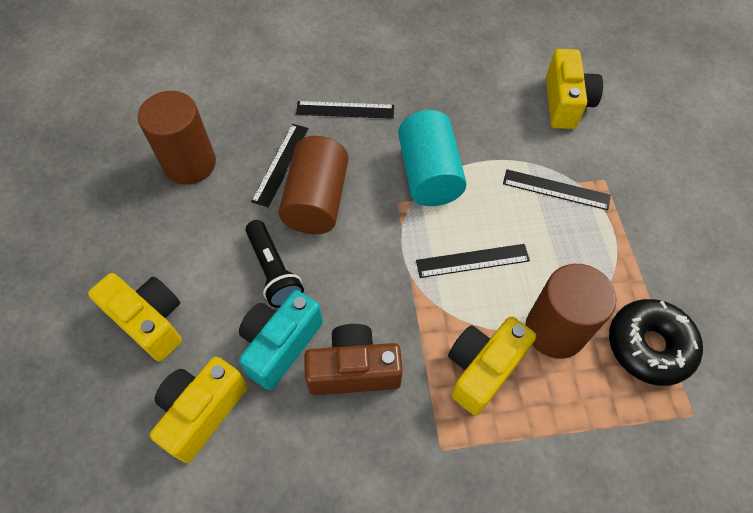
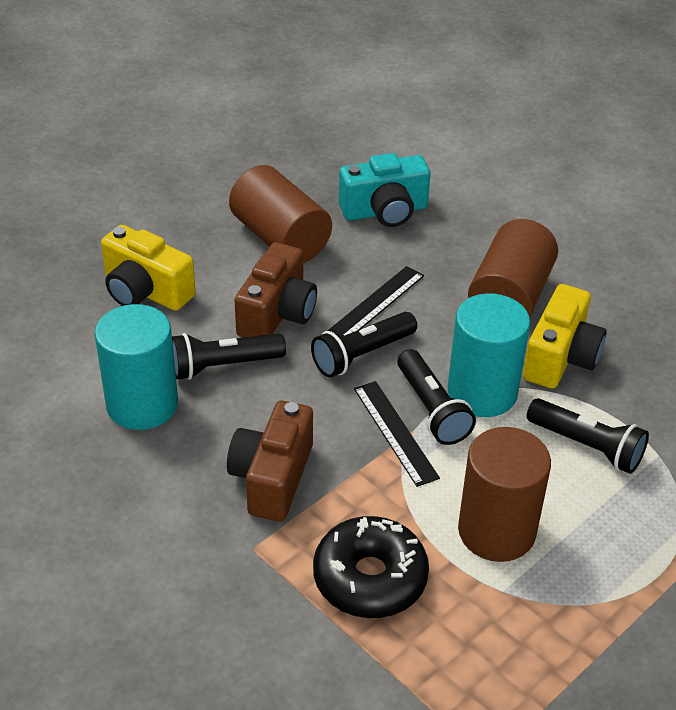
black flashlight: [245,220,304,308] = 1 -> [172,333,286,380] [311,312,417,378] [397,349,476,445] [527,398,649,474] = 4
black ruler: [251,124,309,207] [296,101,394,119] [416,244,530,278] [503,169,611,210] = 4 -> [328,266,424,335] [354,381,440,487] = 2
brown camera: [304,324,403,395] = 1 -> [227,401,313,522] [235,242,317,338] = 2
turquoise cylinder: [398,110,467,206] = 1 -> [95,304,178,430] [448,293,530,417] = 2
yellow camera: [88,273,182,361] [150,356,248,463] [448,316,536,416] [546,49,603,129] = 4 -> [101,225,196,311] [523,284,607,389] = 2

